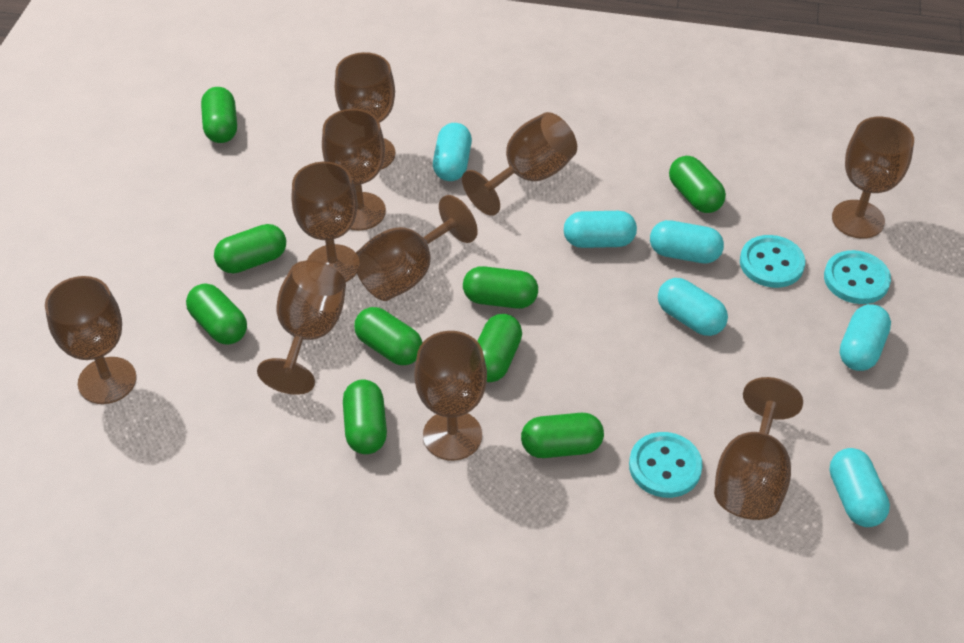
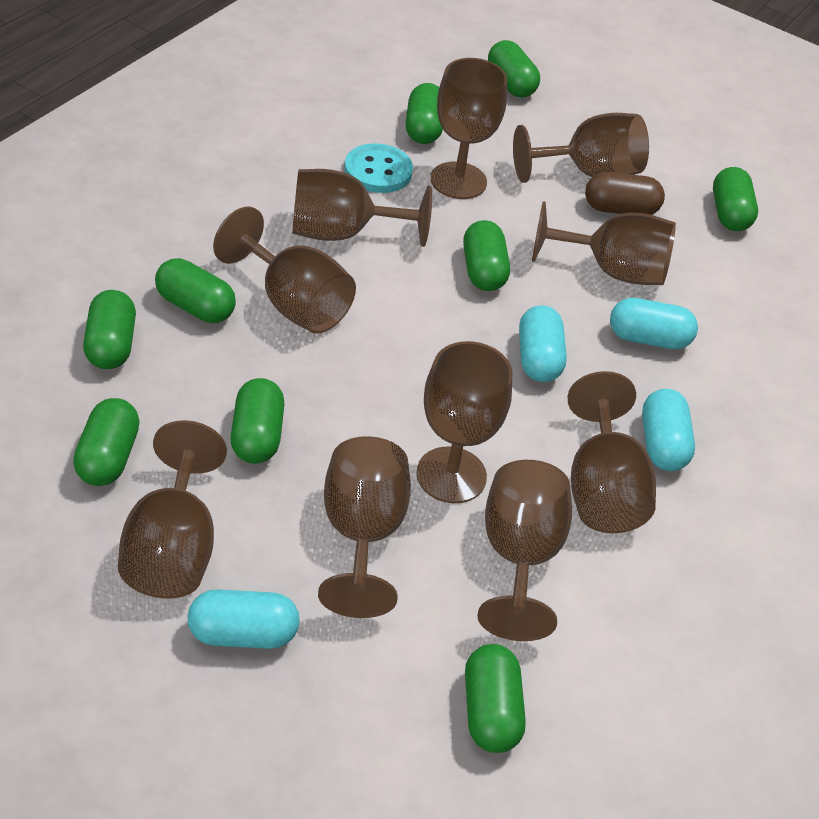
brown capsule: none = 0 -> [585,172,665,215] = 1
turquoise button: [629,432,703,498] [740,235,805,288] [824,250,891,304] = 3 -> [344,143,413,193] = 1
turquoise capsule: [433,123,472,181] [564,211,637,248] [650,220,724,263] [658,278,728,336] [829,448,890,527] [840,304,891,371] = 6 -> [188,589,300,649] [519,306,567,382] [610,298,698,349] [642,389,695,471] = 4

